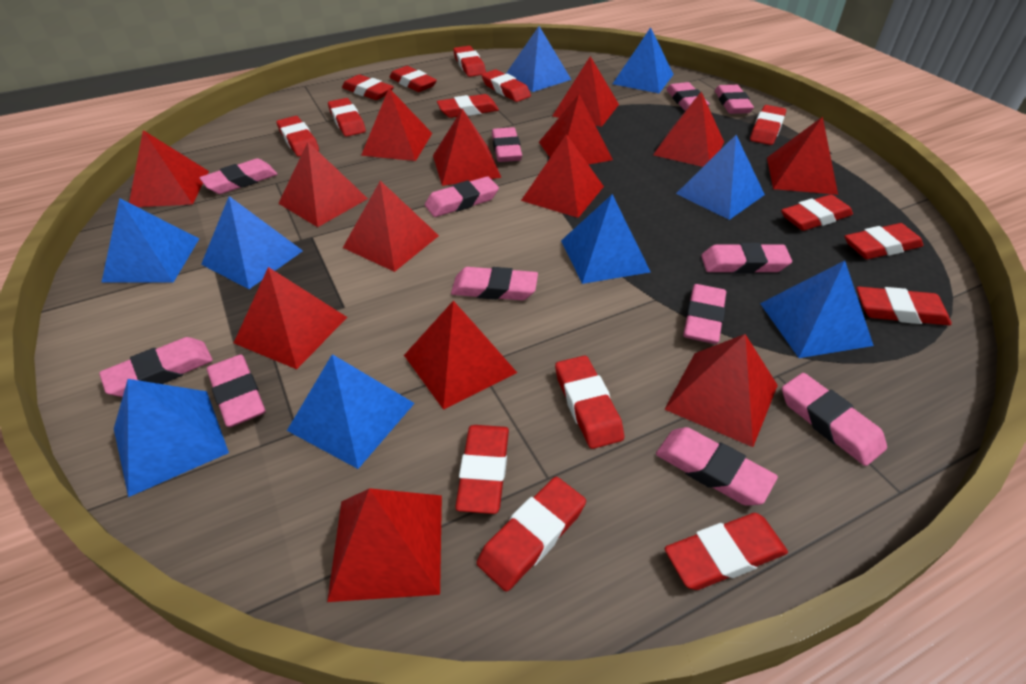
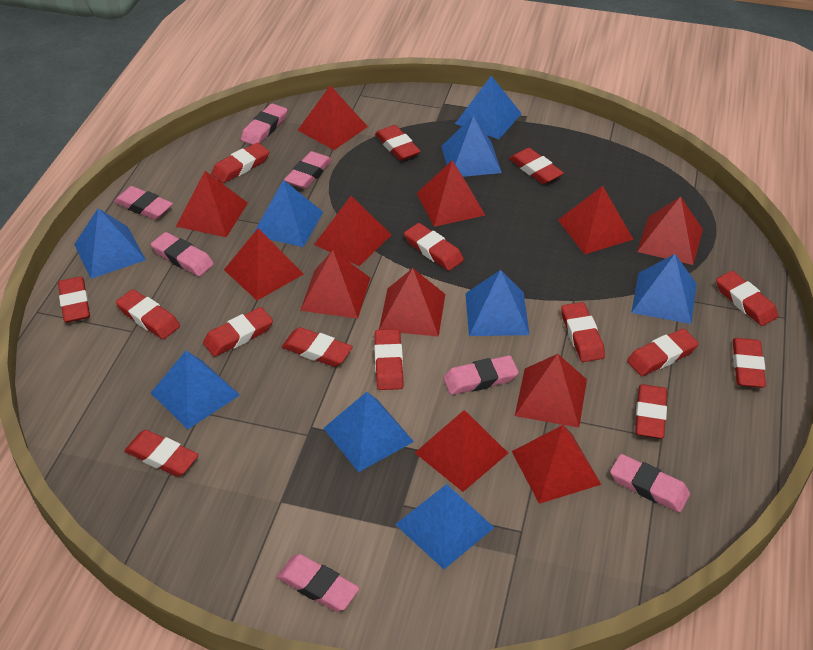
pink eraser: [99,337,213,397] [199,158,277,194] [207,355,265,427] [425,176,499,217] [451,267,538,300] [492,127,522,162] [656,427,778,506] [666,82,710,111] [683,284,726,344] [701,243,792,274] [715,85,754,114] [782,373,887,466] = 12 -> [114,186,173,220] [151,232,214,276] [241,103,287,145] [277,554,360,612] [284,151,332,189] [443,355,519,395] [610,454,690,512] = 7
red pyramid: [129,130,209,207] [234,267,347,369] [278,142,368,227] [327,488,442,602] [343,181,439,272] [361,88,432,161] [404,301,517,410] [433,108,501,186] [521,134,604,218] [539,94,613,165] [553,56,619,127] [653,92,724,167] [664,334,778,447] [767,117,838,195] = 14 -> [176,171,248,237] [224,228,304,301] [298,85,368,150] [300,250,370,319] [314,196,392,266] [379,268,445,337] [415,410,508,492] [417,160,485,227] [512,425,601,504] [515,354,587,428] [558,186,634,254] [637,196,703,265] = 12

